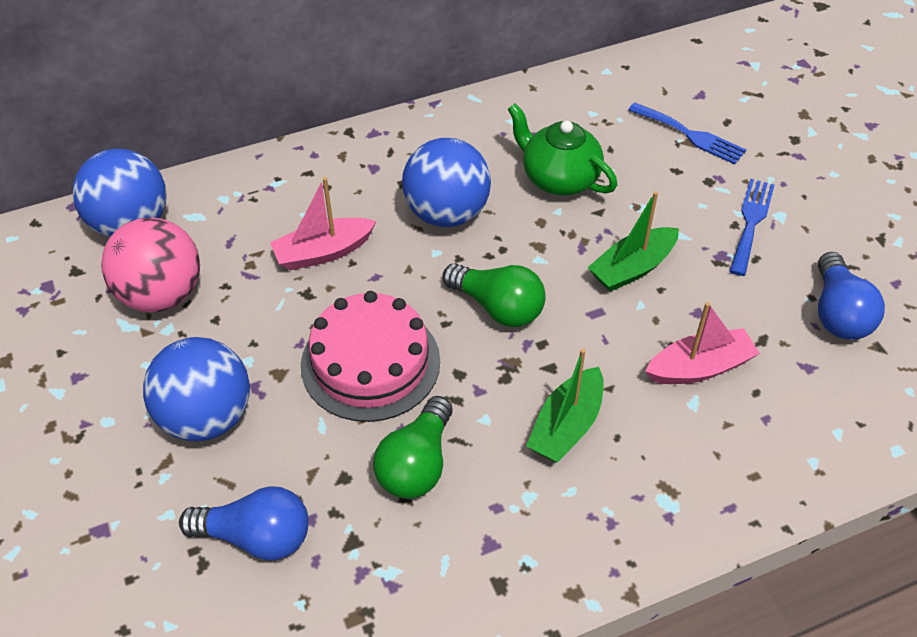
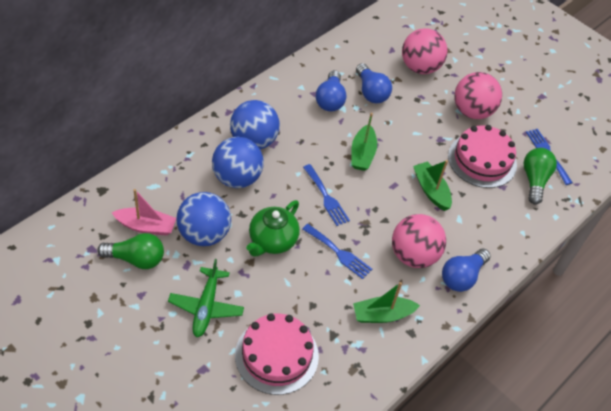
blue fork: [628,102,746,164] [730,179,775,276] = 2 -> [302,224,372,279] [303,164,350,226] [526,129,573,185] = 3
blue light bulb: [179,486,309,561] [818,252,885,340] = 2 -> [316,70,346,111] [356,63,392,103] [442,249,491,292] = 3
green boat: [526,349,604,463] [588,191,679,292] = 2 -> [351,113,377,171] [353,282,420,323] [413,160,452,211] = 3
green plane: none = 0 -> [168,259,244,337] = 1
pink ball: [101,217,200,312] = 1 -> [392,214,446,268] [402,28,448,74] [454,72,502,119] = 3
pink boat: [270,177,376,270] [645,302,760,384] = 2 -> [112,189,176,236] = 1
pink cake: [301,291,440,422] = 1 -> [235,313,319,395] [448,125,517,188] = 2

